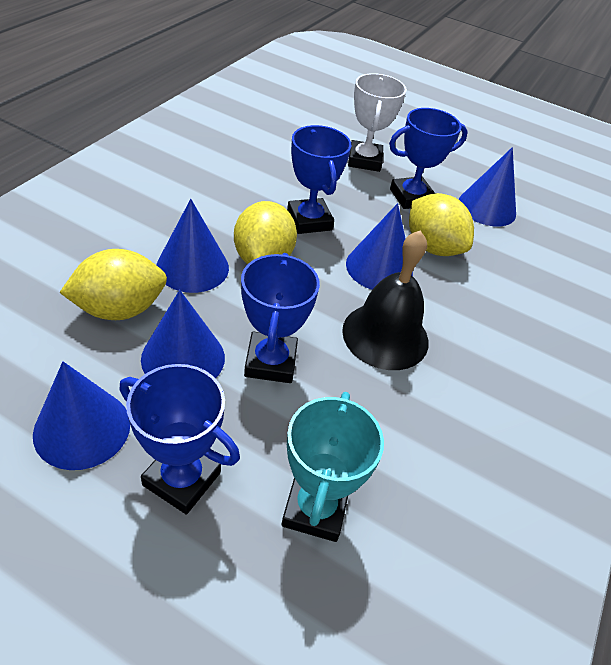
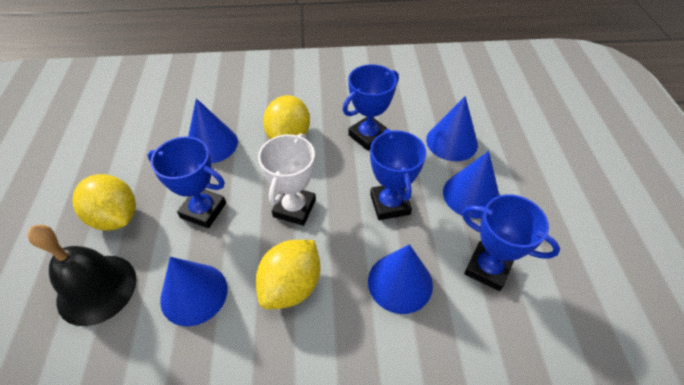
turquoise trophy: [281,392,384,542] = 1 -> none = 0

